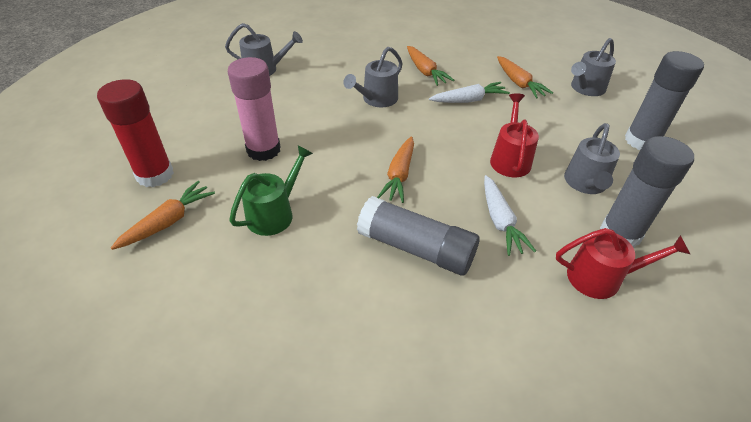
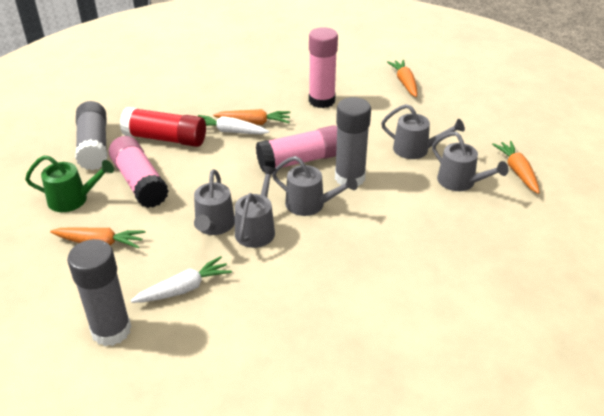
grey watering can: [225,23,303,76] [343,47,403,107] [564,123,620,194] [571,38,616,96] = 4 -> [194,169,235,235] [235,166,277,248] [272,156,358,216] [381,104,465,159] [432,132,508,191] = 5
pink glue stick: [228,57,281,161] = 1 -> [109,136,169,208] [256,125,337,172] [309,27,338,108] = 3
red watering can: [490,93,539,177] [556,228,690,299] = 2 -> none = 0

